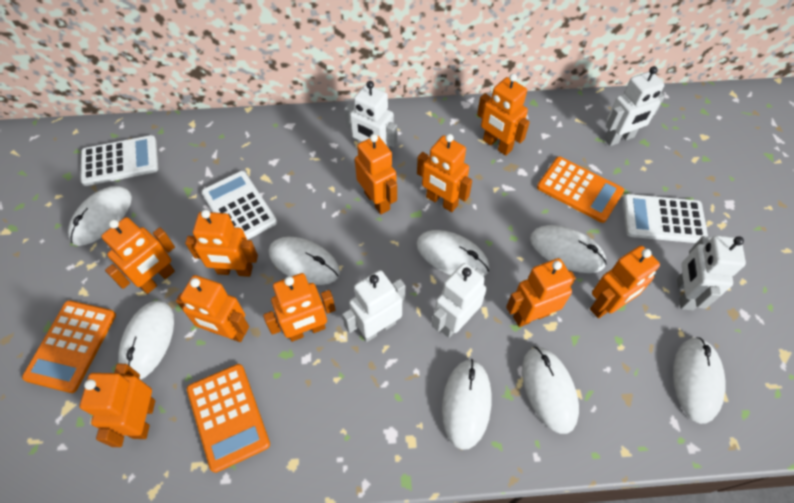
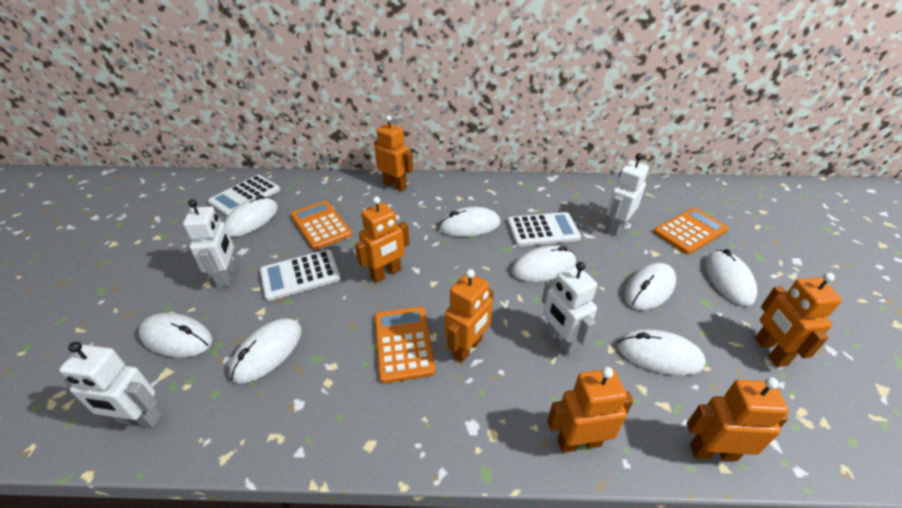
orange robot: [80,364,155,447] [101,217,175,294] [176,275,249,342] [185,210,258,277] [263,273,336,342] [355,134,397,214] [417,134,472,212] [477,74,530,156] [506,258,576,327] [590,246,660,318] = 10 -> [355,196,410,283] [374,115,413,191] [445,269,494,362] [547,367,634,453] [687,377,789,461] [755,273,842,367] = 6
white robot: [342,270,405,342] [345,81,397,148] [432,263,487,338] [604,66,665,146] [677,235,746,311] = 5 -> [59,342,162,428] [183,199,235,288] [542,262,597,355] [607,153,649,236] = 4

